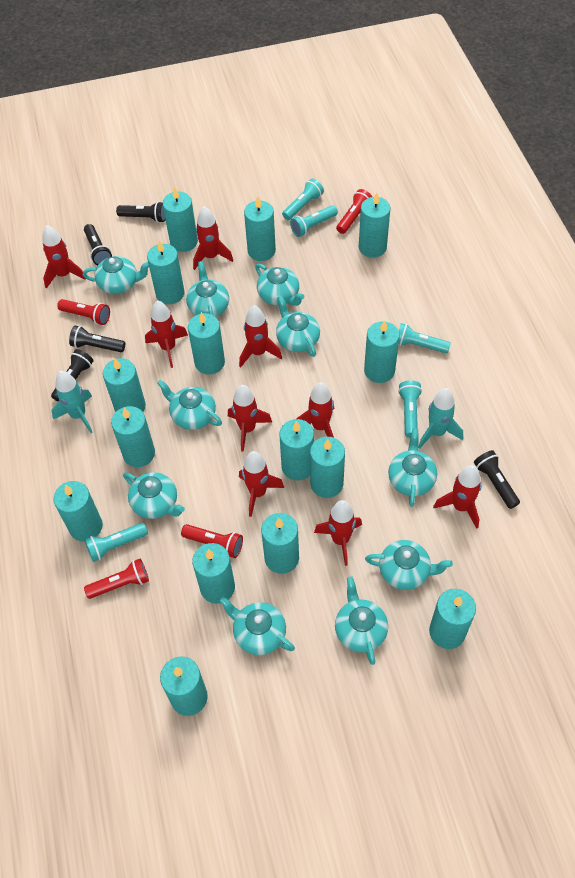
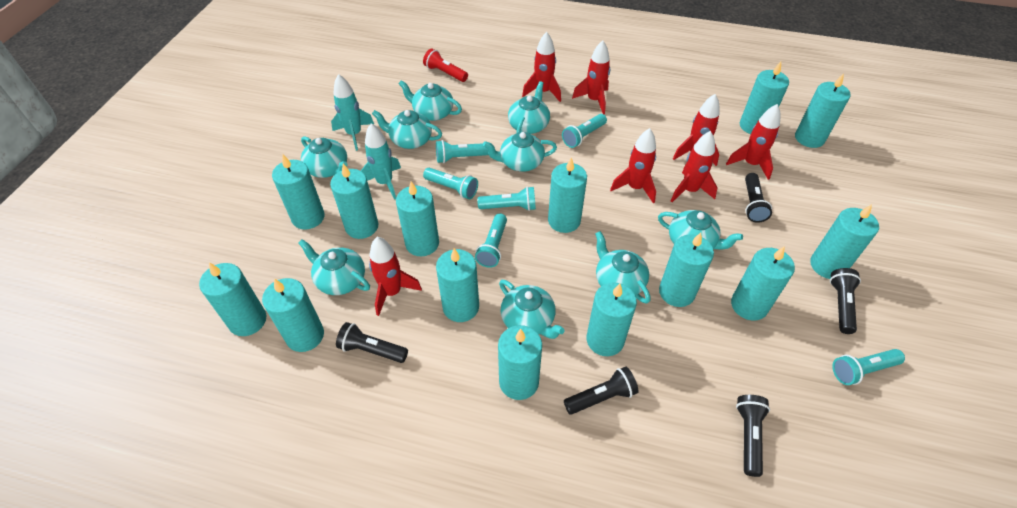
red flashlight: [57,299,110,325] [84,559,149,599] [181,524,243,558] [336,189,372,234] = 4 -> [423,49,468,82] = 1
red rocket: [42,225,86,289] [145,300,188,368] [193,206,233,270] [228,385,272,452] [239,305,282,367] [239,451,284,517] [296,382,334,438] [314,500,362,566] [433,465,481,529] = 9 -> [369,237,422,316] [522,32,561,102] [572,40,610,114] [610,128,656,203] [671,131,718,202] [673,94,720,166] [726,104,781,180] = 7
turquoise candle: [53,481,103,542] [103,358,146,412] [111,406,155,467] [147,241,185,304] [160,657,208,716] [163,187,198,252] [188,312,225,374] [192,543,235,603] [244,196,276,261] [261,513,299,574] [280,419,314,480] [310,437,345,498] [359,193,391,258] [364,320,399,383] [429,589,476,649] = 15 -> [199,262,266,336] [262,278,324,352] [272,155,325,230] [330,164,379,239] [396,181,439,256] [436,248,479,322] [498,325,542,400] [548,157,587,233] [587,282,637,356] [659,233,714,307] [731,247,795,321] [740,62,789,134] [795,73,850,148] [810,204,879,279] = 14
turquoise flashlight: [85,523,148,562] [282,179,324,220] [290,205,338,237] [398,323,451,353] [398,380,422,438] = 5 -> [423,168,478,199] [436,140,489,163] [475,213,507,268] [477,186,536,211] [562,114,607,148] [832,349,905,385] = 6
turquoise teapot: [83,256,149,294] [123,472,185,519] [157,380,222,430] [186,261,229,317] [219,596,295,655] [255,263,304,306] [276,296,320,357] [335,577,388,665] [365,540,453,590] [388,429,437,507] = 10 -> [298,239,370,295] [301,136,348,178] [372,110,442,149] [398,80,462,121] [483,132,557,172] [499,280,565,339] [508,81,550,134] [595,231,651,304] [658,210,743,249] = 9

